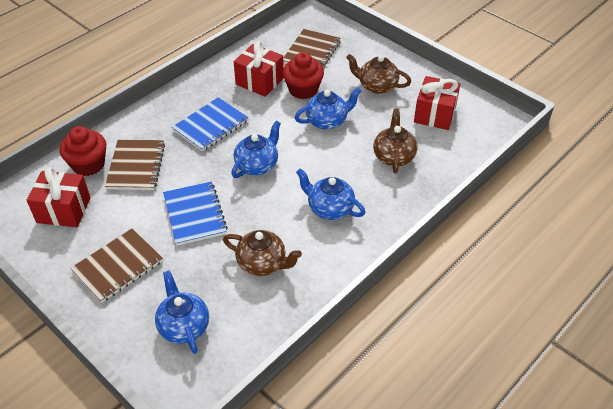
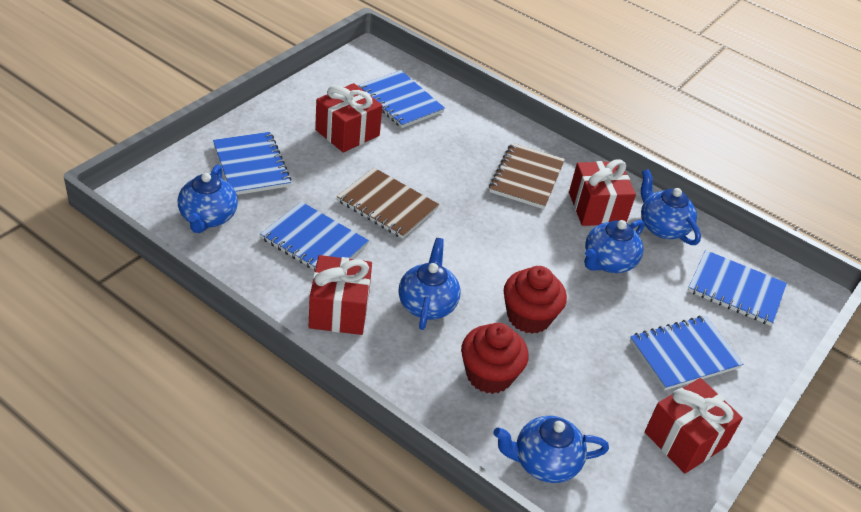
blue notebook: [163,181,228,246] [172,97,249,152] = 2 -> [213,132,291,195] [261,202,369,271] [358,70,445,128] [630,316,743,391] [688,250,787,326] = 5
blue teapot: [155,270,209,354] [231,121,281,178] [294,88,361,129] [296,168,365,220] = 4 -> [178,165,238,233] [399,238,461,330] [493,416,609,483] [584,220,645,273] [641,169,701,245] = 5
brown notebook: [70,229,163,303] [105,140,165,190] [283,29,340,69] = 3 -> [337,168,439,239] [489,143,565,209] = 2
brown teapot: [223,230,302,276] [346,54,411,94] [373,109,418,173] = 3 -> none = 0
red gift: [27,167,91,227] [234,41,284,97] [414,76,460,130] = 3 -> [309,255,372,335] [315,83,382,153] [569,159,636,226] [645,378,743,474] = 4

